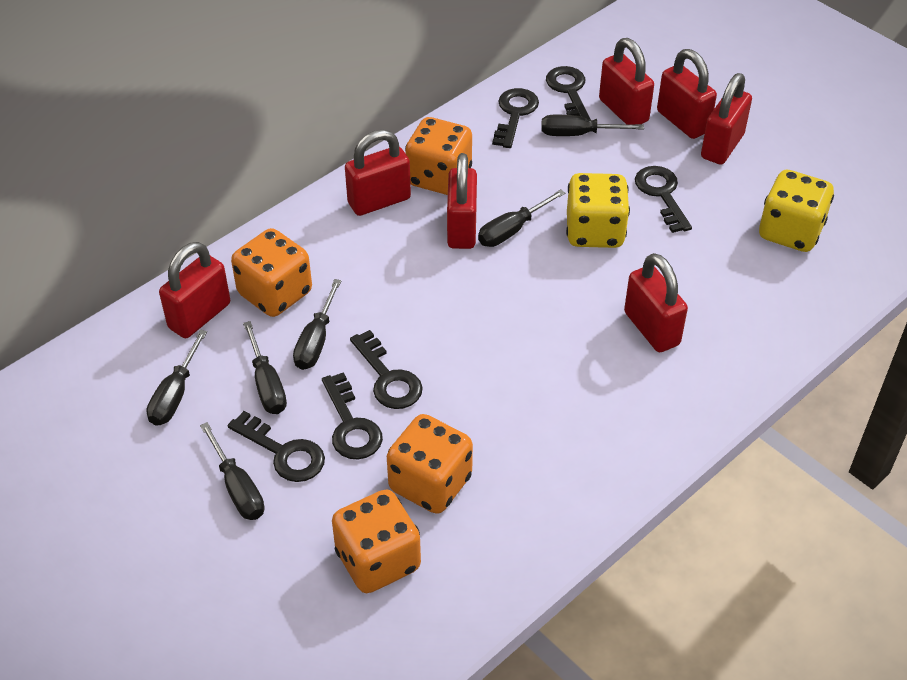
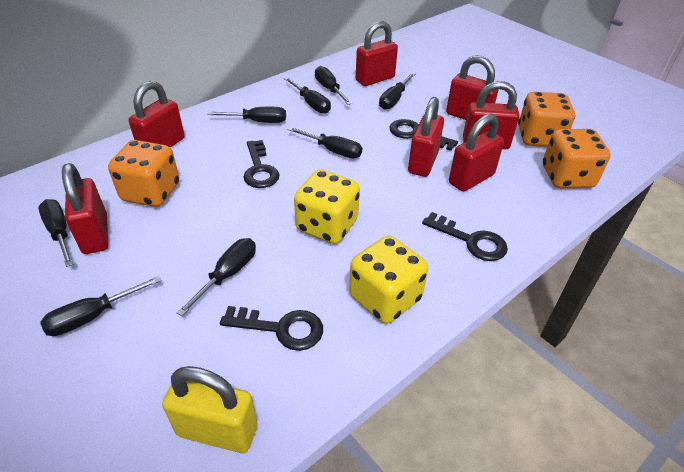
black key: [228,411,325,482] [322,372,383,460] [350,330,423,409] [492,88,539,148] [546,66,591,120] [635,166,692,233] = 6 -> [220,306,323,351] [243,140,280,188] [389,119,458,151] [422,212,508,261] = 4
black screwdriver: [146,330,207,426] [200,422,265,520] [243,321,287,414] [293,279,341,370] [478,189,565,247] [541,115,644,136] = 6 -> [38,199,74,267] [40,276,162,336] [176,238,256,316] [207,107,286,123] [284,77,331,114] [287,127,362,158] [315,66,352,105] [379,73,416,110] = 8
orange dice: [231,228,312,317] [332,489,421,593] [387,414,473,514] [405,117,472,195] = 4 -> [108,140,179,207] [518,92,575,147] [543,129,611,188] = 3
yellow padlock: none = 0 -> [162,366,258,453] = 1

